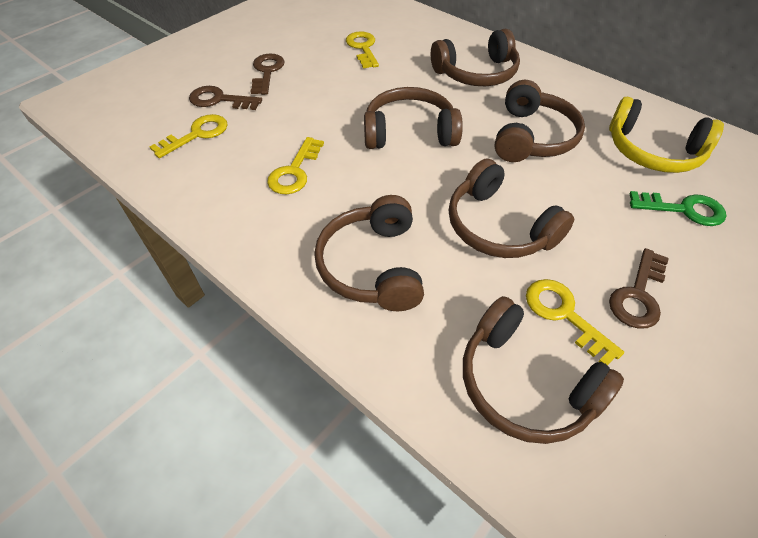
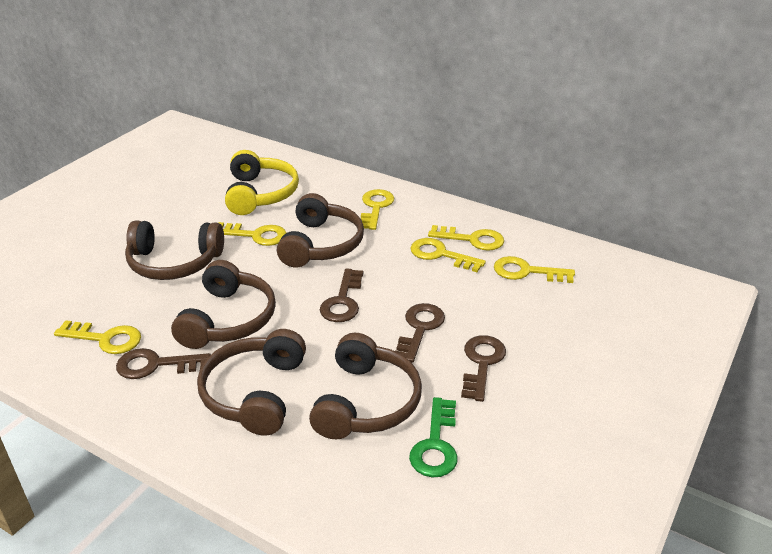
brown headphones: [314,195,424,311] [364,87,463,149] [431,29,520,86] [449,159,574,258] [463,296,624,444] [494,80,585,162] = 6 -> [125,220,224,280] [171,260,276,349] [197,329,306,435] [277,193,364,267] [309,333,422,439] = 5
brown key: [189,86,262,110] [250,53,285,95] [609,248,669,329] = 3 -> [116,348,211,379] [320,268,363,322] [395,303,445,363] [461,335,506,402] = 4
yellow key: [150,114,228,158] [267,137,324,194] [346,31,379,69] [526,279,624,365] = 4 -> [54,320,141,354] [219,222,287,246] [361,189,394,230] [410,238,486,272] [428,225,504,251] [494,256,575,283] = 6

